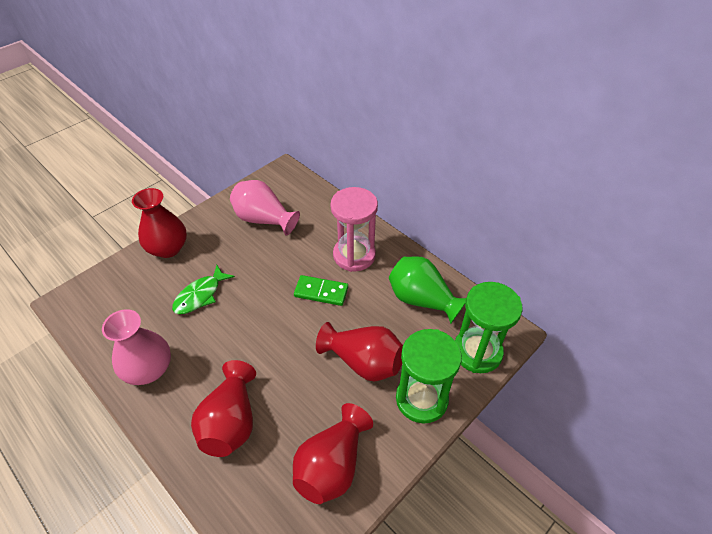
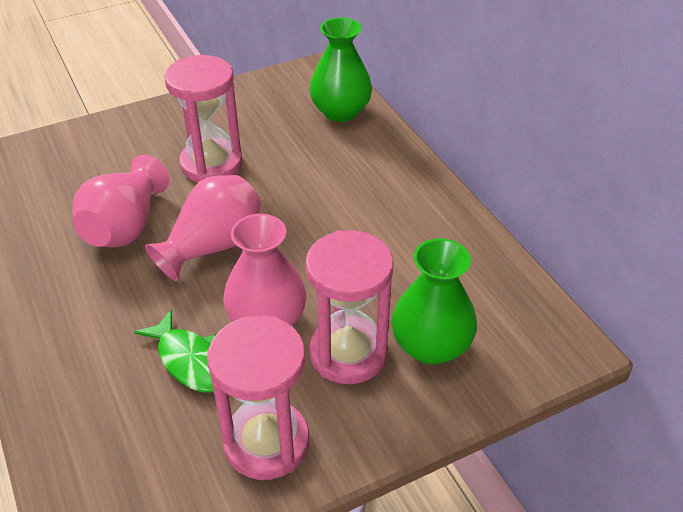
green domino: [294,275,348,306] = 1 -> none = 0
green hourglass: [396,329,462,424] [455,282,523,373] = 2 -> none = 0
green vase: [389,256,466,324] = 1 -> [309,17,372,122] [391,238,477,365] = 2
pink hourglass: [330,187,378,272] = 1 -> [164,55,243,182] [207,315,309,480] [305,230,394,384] = 3
pink vase: [102,309,171,385] [230,180,300,236] = 2 -> [72,155,170,247] [145,175,261,281] [223,214,306,326] = 3
red vase: [132,188,187,258] [191,360,256,457] [293,403,373,504] [316,322,403,381] = 4 -> none = 0

